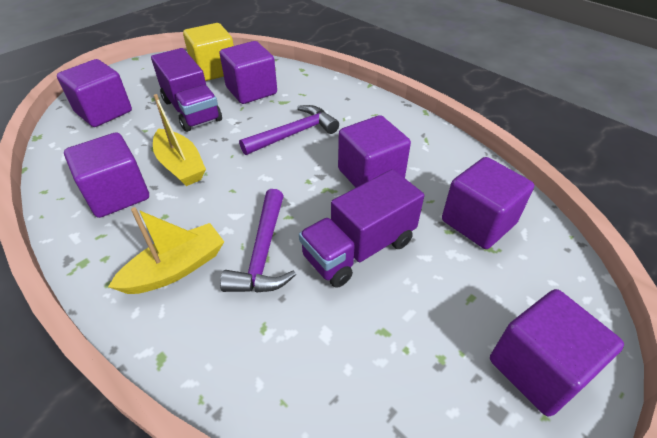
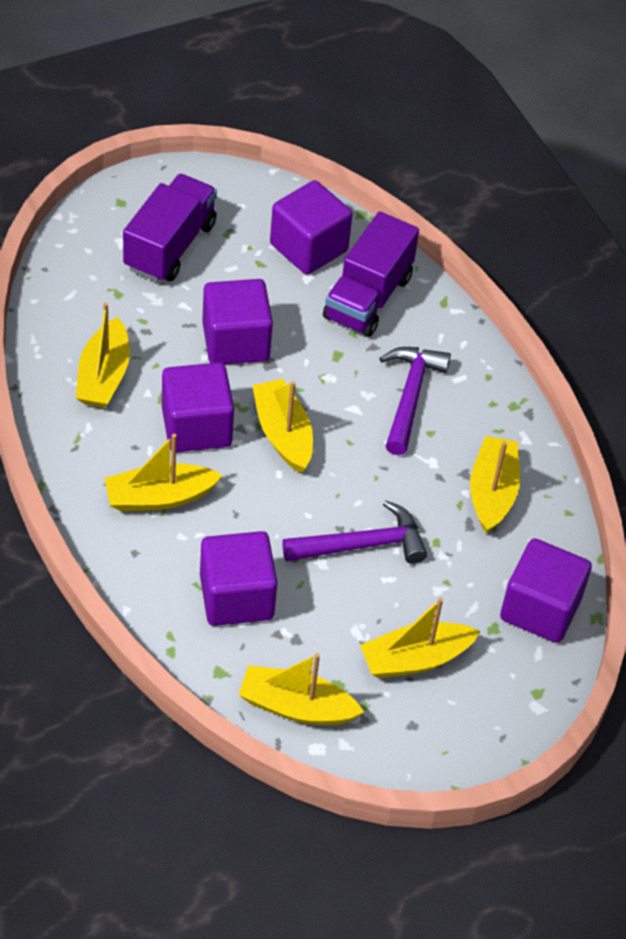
purple cube: [57,59,132,127] [64,132,149,218] [219,41,277,104] [338,115,411,188] [442,157,534,249] [490,289,624,416] = 6 -> [162,362,234,452] [200,531,277,626] [202,279,273,365] [270,180,353,275] [500,538,592,643] = 5
yellow boat: [108,207,224,294] [153,94,206,186] = 2 -> [76,303,130,408] [104,434,223,511] [239,653,364,725] [252,378,313,473] [360,598,481,678] [470,436,520,533] = 6
yellow cube: [183,23,234,81] = 1 -> none = 0

